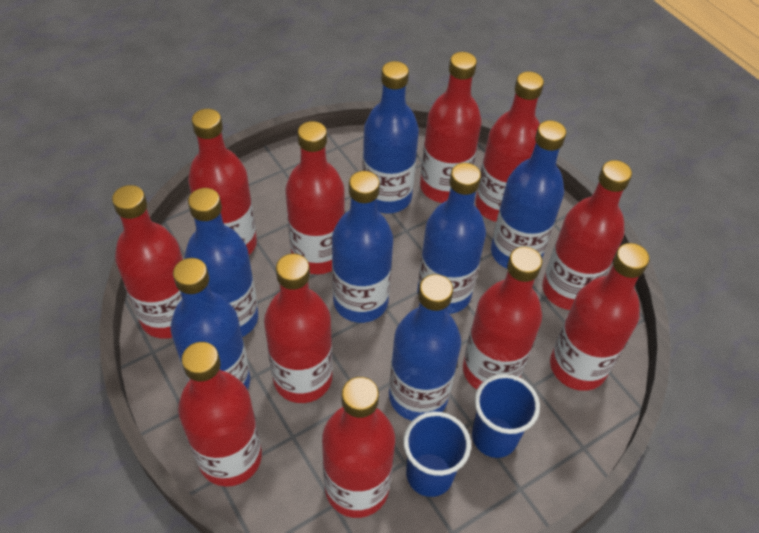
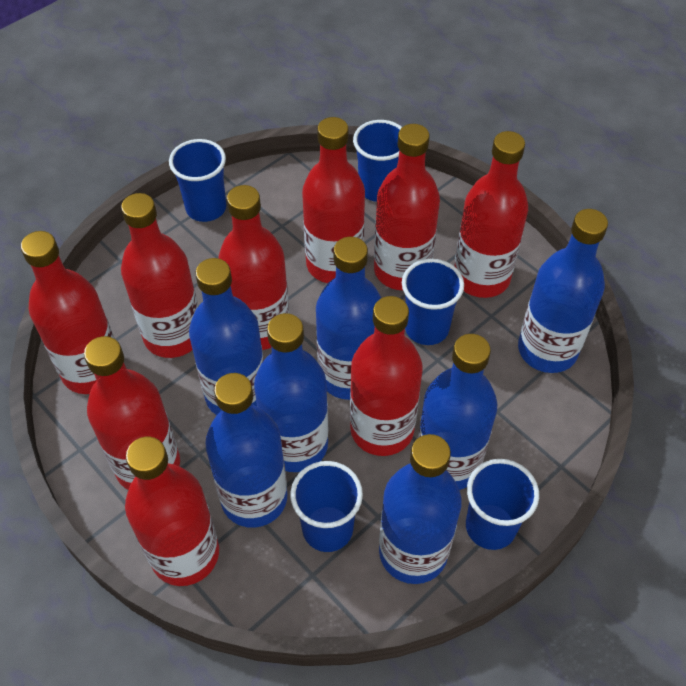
blue cup: [404,412,471,497] [472,374,540,458] = 2 -> [169,139,226,222] [290,461,363,552] [353,120,402,202] [402,259,464,345] [466,459,539,550] = 5
red bottle: [112,185,183,339] [178,342,262,487] [188,109,257,255] [264,254,333,403] [285,121,345,274] [322,377,395,518] [420,52,481,203] [463,246,542,389] [475,71,544,222] [542,160,632,310] [550,243,649,391] = 11 -> [21,231,115,394] [84,336,180,490] [121,193,198,358] [125,437,219,586] [219,185,289,350] [302,117,365,283] [350,296,423,456] [374,124,440,290] [454,131,528,298] = 9

